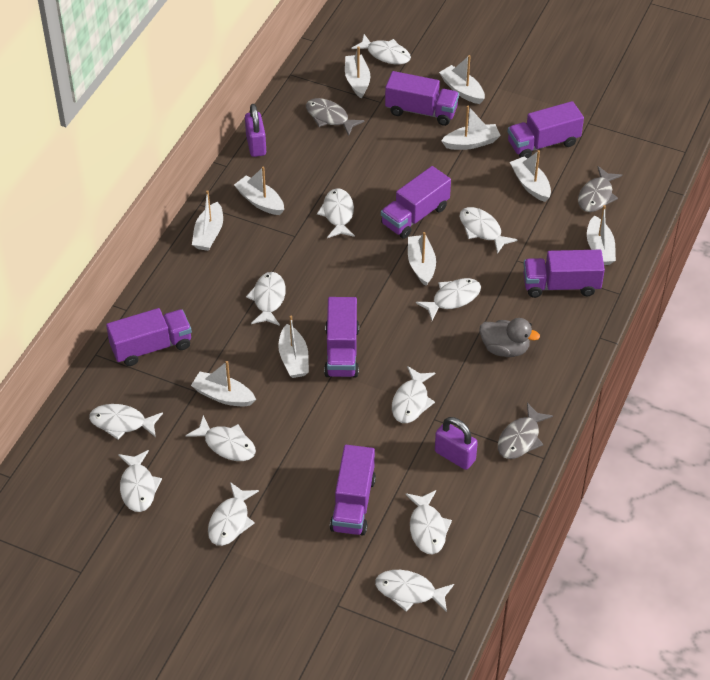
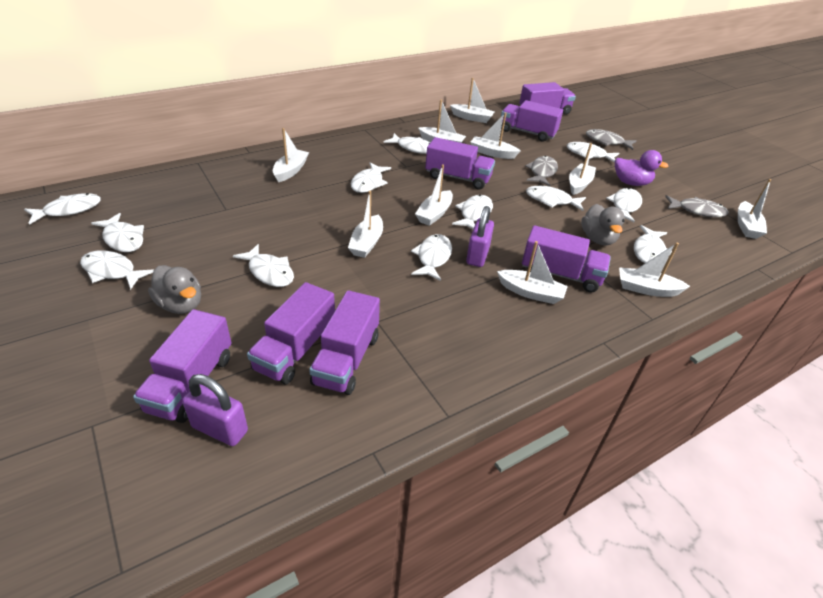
grey duck: [479,318,540,357] = 1 -> [148,265,201,314] [581,204,625,246] = 2
purple duck: none = 0 -> [615,150,668,186] = 1

